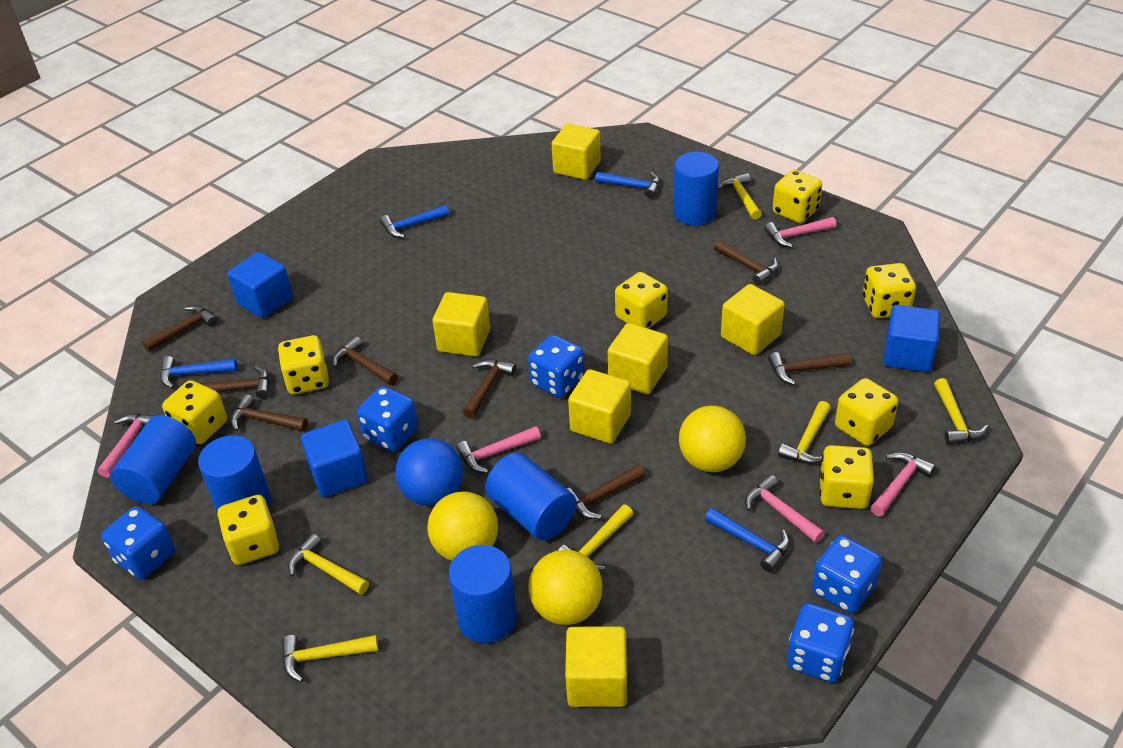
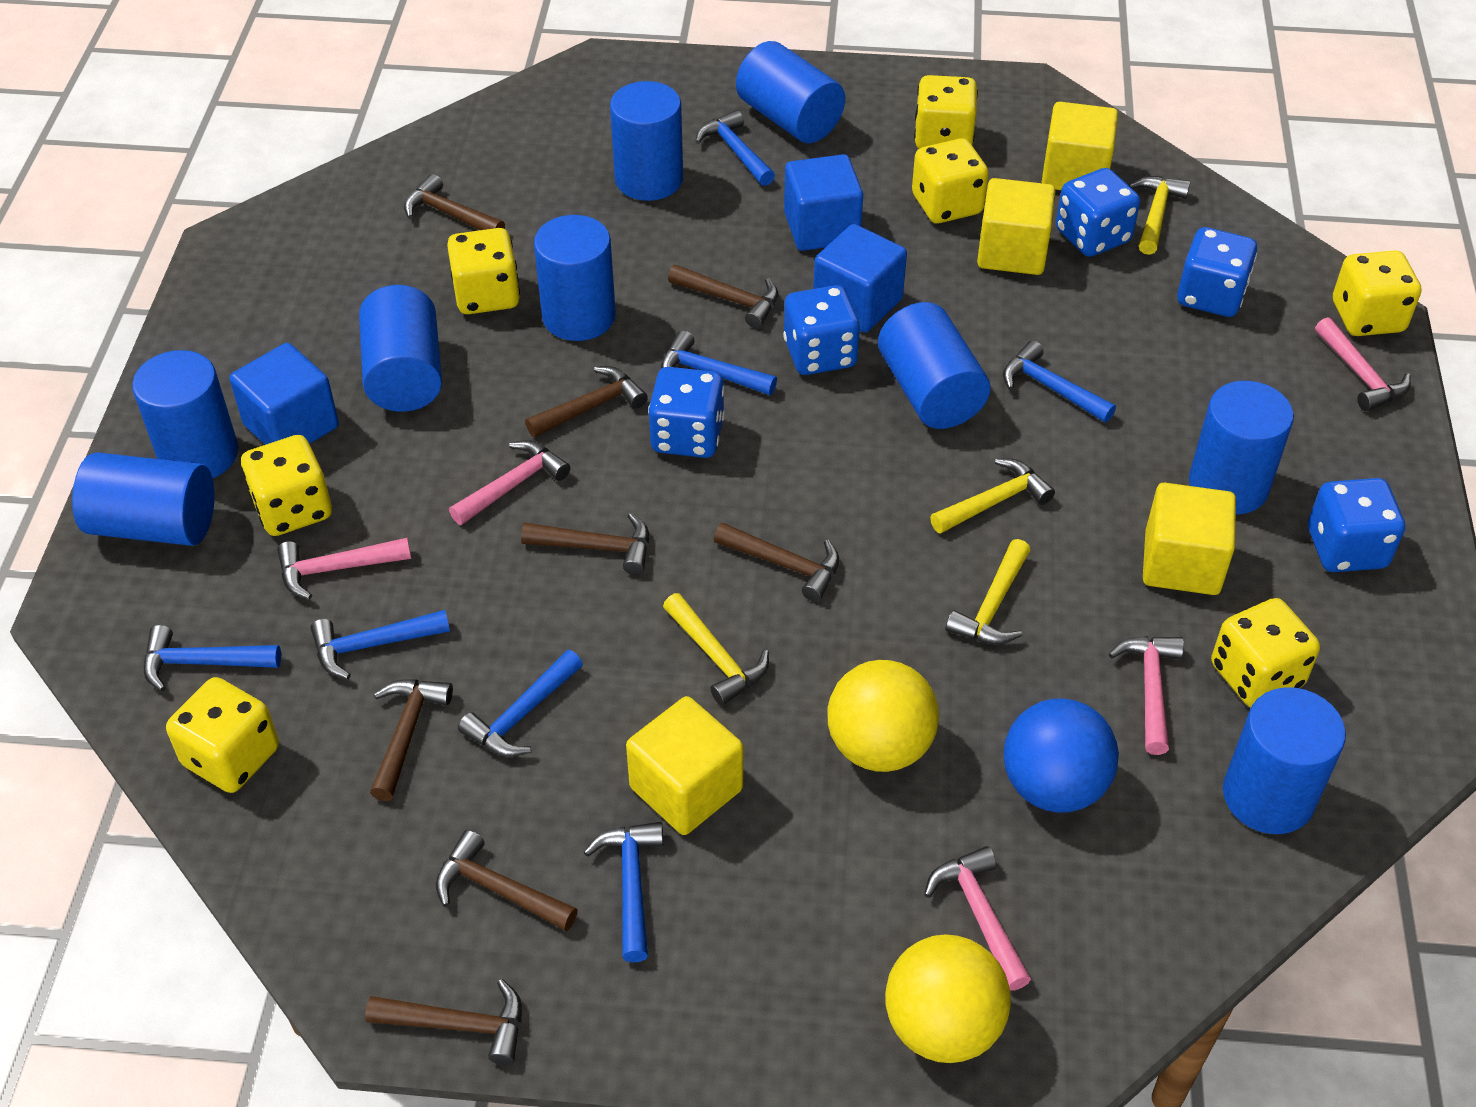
blue cylinder: [110,415,196,504] [198,435,271,514] [449,545,517,643] [485,453,577,541] [673,152,719,226] = 5 -> [72,452,215,546] [132,350,238,478] [359,285,442,412] [534,215,616,341] [610,81,683,201] [736,41,845,143] [878,302,991,429] [1189,381,1294,515] [1223,687,1346,834] = 9
blue hammer: [160,356,237,388] [380,205,449,238] [595,172,660,198] [705,508,790,572] = 4 -> [143,625,281,691] [311,610,450,679] [458,650,583,757] [584,822,663,963] [661,331,777,395] [695,110,775,186] [1003,340,1116,422] = 7
yellow ball: [427,491,498,561] [529,550,602,625] [679,406,746,472] = 3 -> [828,660,939,772] [885,934,1011,1063] = 2
yellow cube: [432,292,490,357] [552,124,601,180] [565,626,627,707] [568,369,631,444] [608,323,668,394] [721,284,785,355] = 6 -> [626,696,743,835] [977,178,1056,275] [1042,102,1118,190] [1143,483,1236,595] = 4
yellow dice: [162,380,227,444] [217,495,279,565] [278,335,329,395] [615,272,668,329] [773,170,822,223] [819,445,874,509] [835,378,898,446] [863,263,916,318] = 8 -> [166,677,279,793] [241,435,332,536] [447,228,520,314] [912,138,989,223] [914,75,978,149] [1211,598,1320,707] [1333,250,1421,336] = 7
yellow hammer: [282,635,378,682] [288,534,369,595] [558,505,633,571] [718,173,762,220] [778,401,831,464] [934,378,988,445] = 6 -> [663,593,769,706] [930,458,1055,534] [945,539,1031,644] [1129,176,1190,255] = 4

